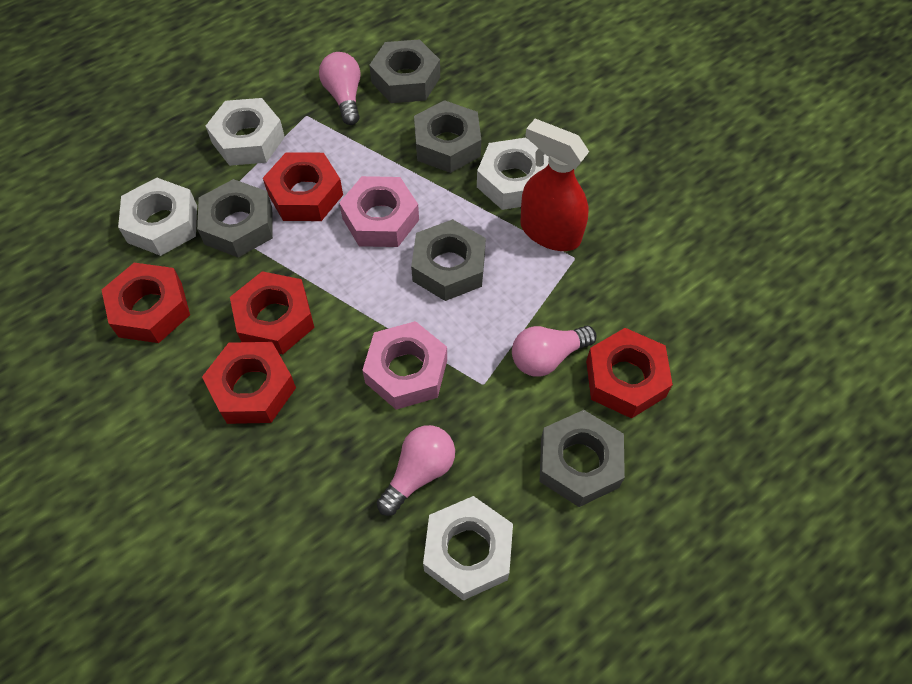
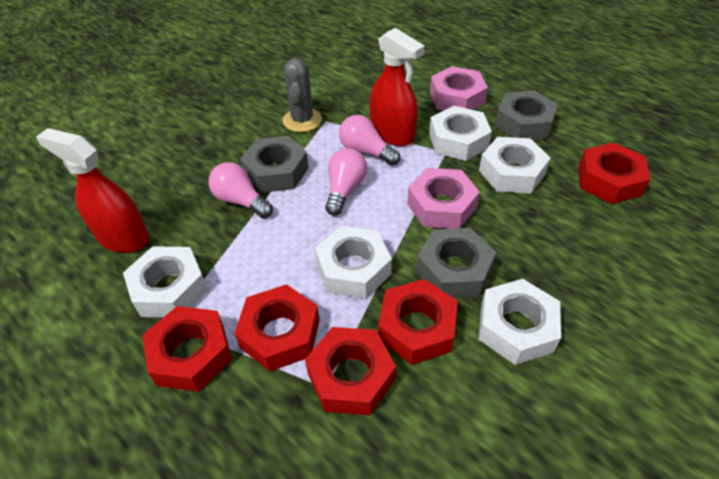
grey cactus: none = 0 -> [283,58,322,132] = 1
grey nut: [197,179,273,258] [369,39,440,103] [411,219,486,301] [414,100,481,173] [540,410,625,507] = 5 -> [240,136,309,193] [416,228,496,298] [495,90,558,140] = 3
red spray bottle: [520,119,589,251] = 1 -> [36,128,149,253] [370,28,425,146] = 2
white nut: [118,178,197,256] [206,98,285,166] [423,496,513,601] [477,138,549,210] = 4 -> [123,246,208,317] [315,226,392,299] [429,106,492,161] [478,279,561,365] [479,137,551,194] = 5

